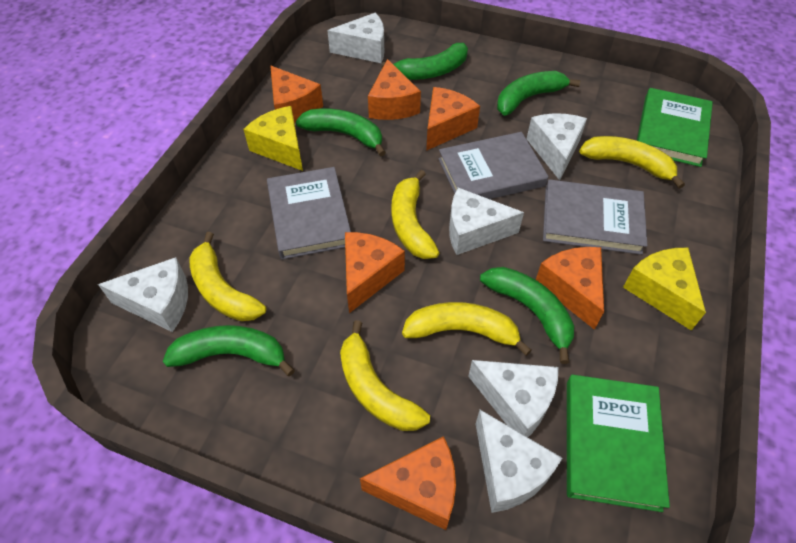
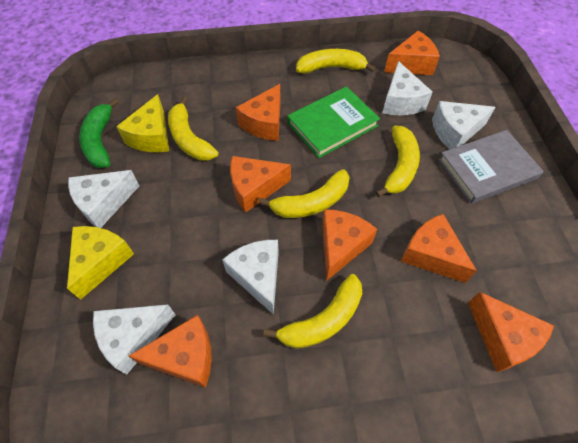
green banana: [163,325,295,376] [296,109,386,156] [382,43,468,80] [480,267,574,364] [497,71,580,116] = 5 -> [79,98,119,168] = 1
green book: [567,375,670,512] [637,88,713,167] = 2 -> [287,86,380,158] = 1
grey book: [267,167,351,259] [438,132,549,199] [543,179,648,255] = 3 -> [438,130,544,204] = 1
orange cheese: [270,66,323,123] [345,232,405,313] [360,436,456,530] [368,59,421,120] [426,87,480,151] [536,247,604,330] = 6 -> [128,315,212,388] [230,156,291,213] [236,84,281,141] [322,209,377,281] [384,31,440,75] [401,214,477,283] [468,292,554,372] = 7
white cheese: [98,257,188,332] [327,13,384,63] [449,188,524,255] [468,360,558,437] [476,410,562,513] [527,113,587,180] = 6 -> [68,170,139,228] [93,305,176,375] [222,240,279,315] [382,61,433,115] [432,101,495,149] = 5

